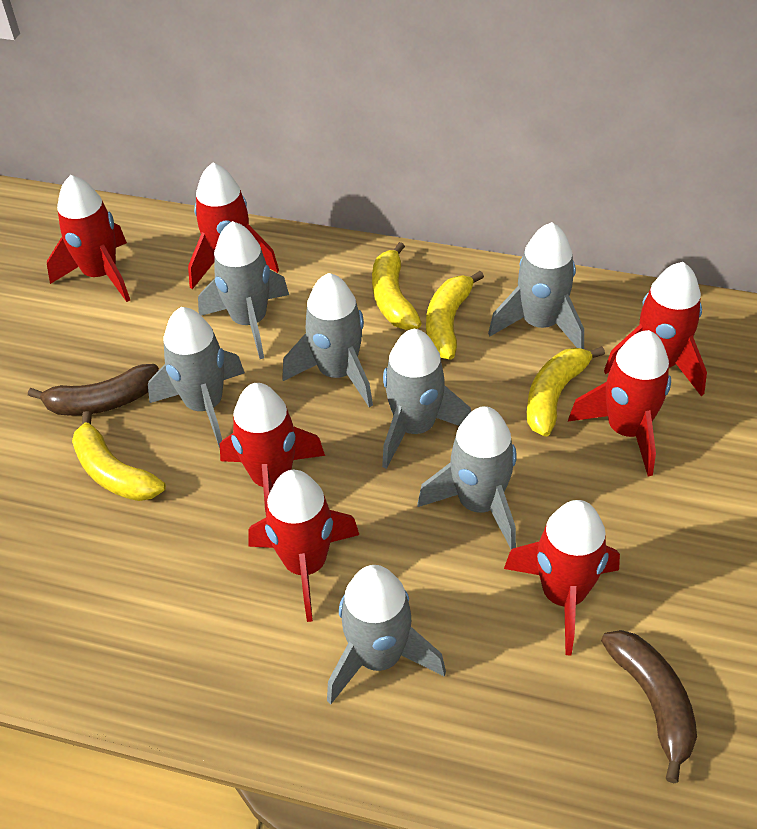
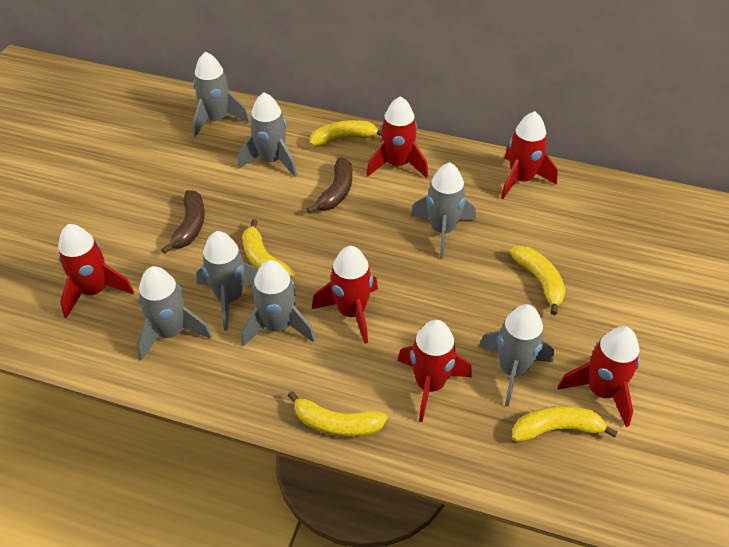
red rocket: [47,175,130,302] [188,162,279,289] [220,383,325,515] [248,470,359,622] [504,500,620,655] [568,330,671,477] [604,262,707,396] = 7 -> [58,224,134,318] [312,246,378,344] [366,96,428,178] [397,320,472,422] [501,111,558,199] [557,326,640,427] = 6
yellow banana: [72,411,166,501] [372,242,422,330] [426,271,484,360] [527,346,605,437] = 4 -> [242,219,295,278] [287,391,388,437] [309,120,382,147] [509,246,566,315] [512,406,618,442] = 5

